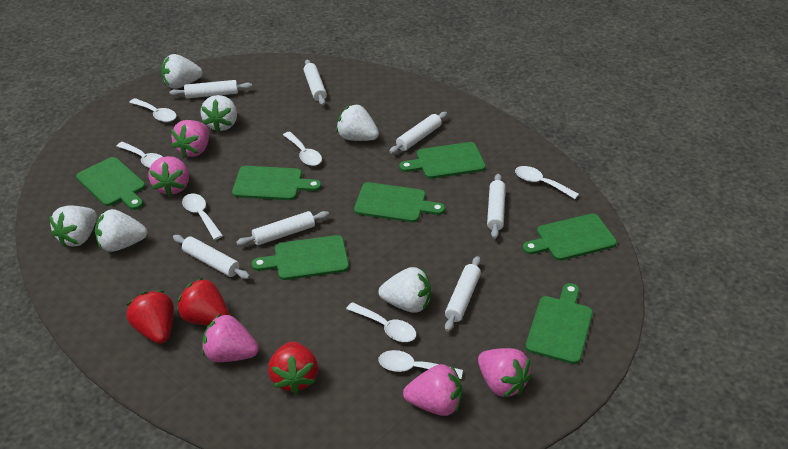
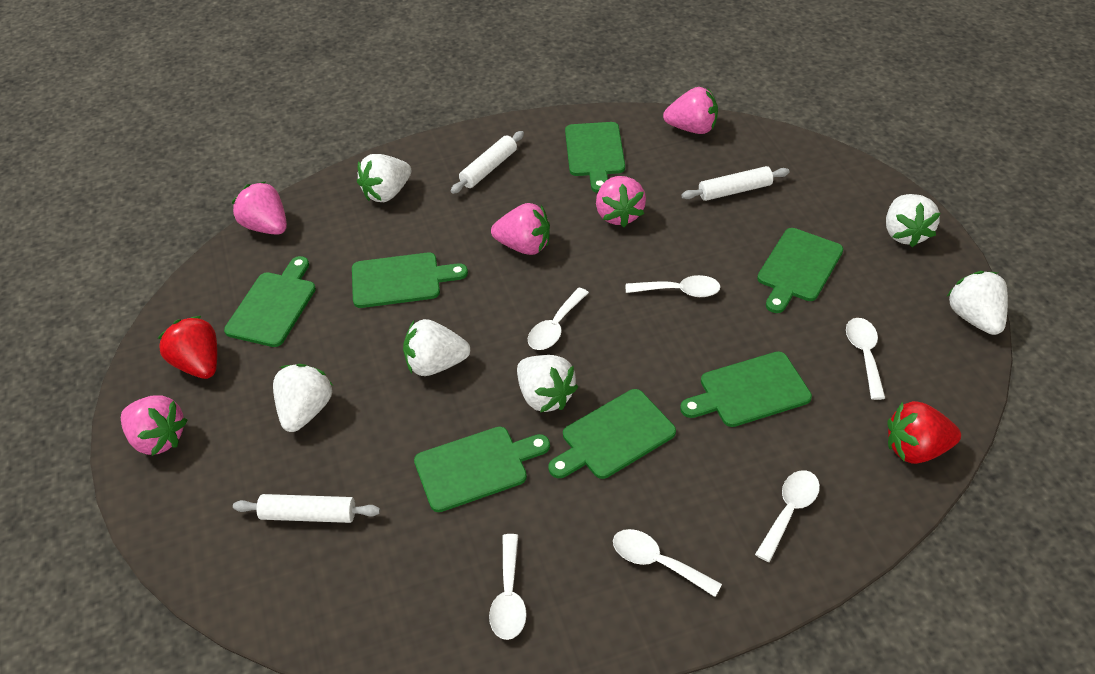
red strawberry: [127,290,174,344] [177,278,229,325] [268,341,318,394] = 3 -> [158,316,217,379] [888,401,961,464] = 2
white rolling pin: [170,80,252,98] [173,235,250,279] [236,211,329,246] [303,60,327,106] [389,112,447,154] [445,256,481,332] [487,174,506,239] = 7 -> [233,494,380,523] [451,131,524,194] [681,166,790,201] = 3
white spoon: [117,142,163,168] [129,98,176,122] [182,194,223,240] [283,132,322,166] [346,302,416,342] [378,350,463,379] [515,166,579,199] = 7 -> [489,534,527,640] [528,288,589,350] [613,529,722,597] [626,275,721,297] [755,470,820,562] [846,318,885,400] = 6

